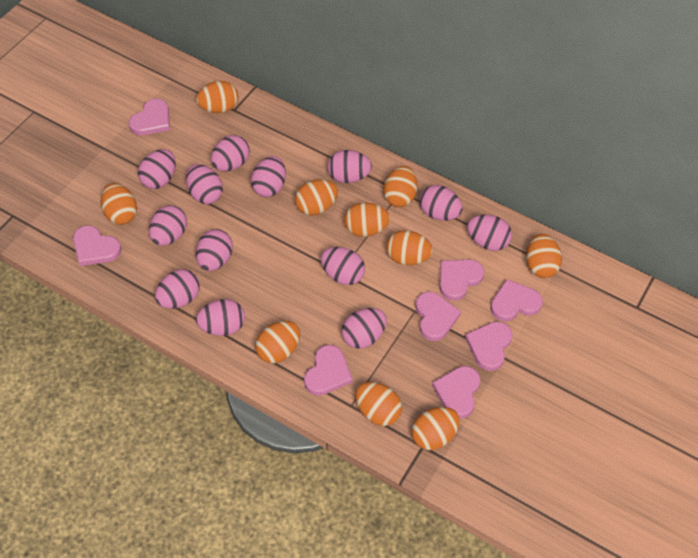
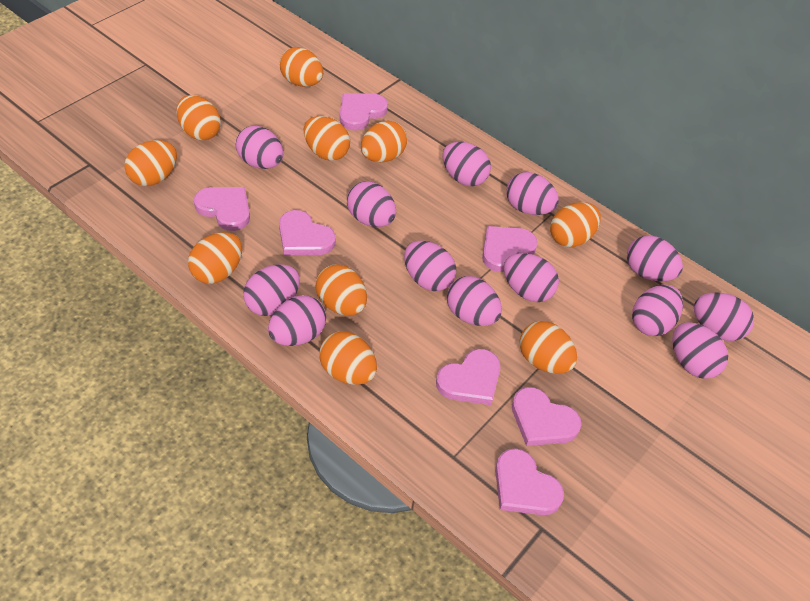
pink heart: [73,226,121,266] [129,99,170,135] [304,345,352,396] [416,292,461,341] [432,366,480,419] [440,259,484,301] [465,321,513,371] [490,279,543,321] = 8 -> [194,187,250,231] [279,210,336,255] [340,93,388,130] [436,349,500,405] [482,226,538,272] [495,448,564,515] [512,387,581,446] = 7

